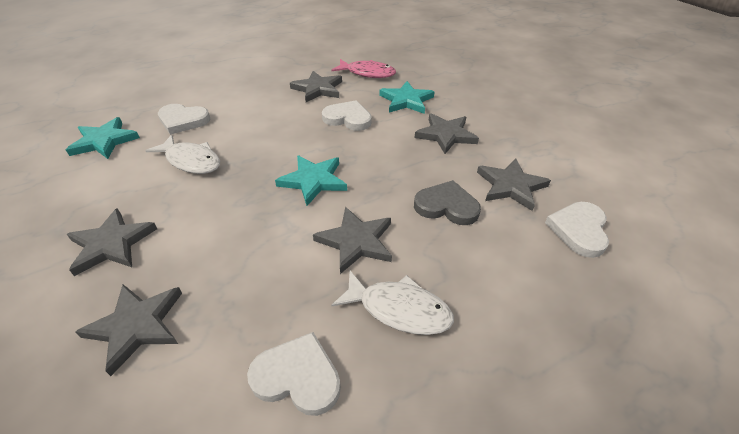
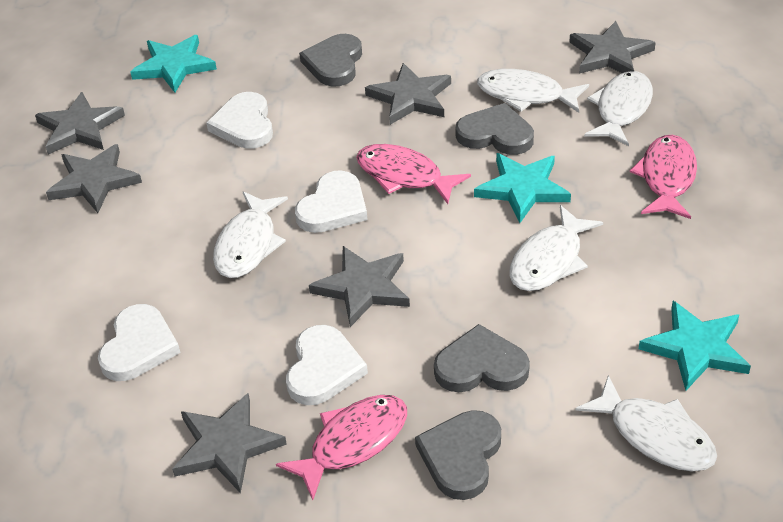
grey heart: [414,180,481,225] = 1 -> [299,34,362,87] [415,410,501,500] [434,324,530,392] [455,103,534,155] = 4
pink fish: [332,59,396,78] = 1 -> [276,395,407,500] [356,144,471,204] [630,135,697,219] = 3
white fish: [145,135,220,174] [331,271,454,335] = 2 -> [213,191,288,278] [477,69,589,113] [509,205,603,291] [575,375,717,471] [584,71,653,146] = 5

